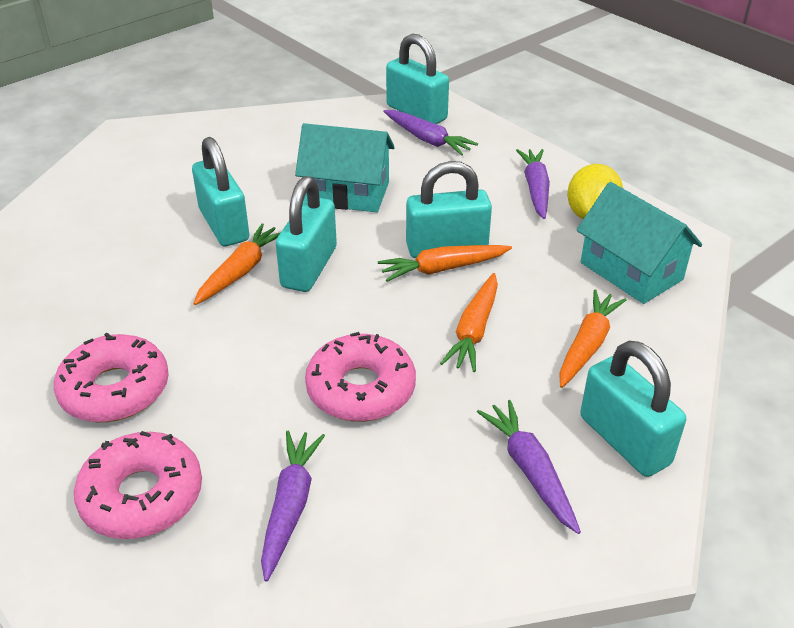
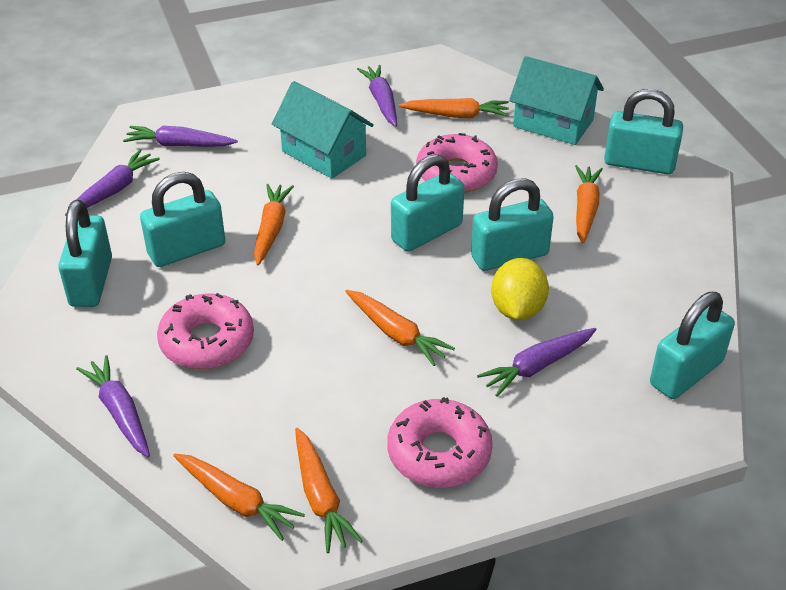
orange carrot: [193,223,281,305] [378,245,512,282] [440,273,498,372] [559,289,627,388] = 4 -> [173,454,305,541] [254,184,294,265] [295,428,363,553] [345,290,455,366] [399,98,509,118] [575,165,603,244] = 6
purple carrot: [261,431,325,582] [383,110,478,156] [477,400,581,534] [516,149,550,219] = 4 -> [65,149,160,216] [76,355,150,457] [123,126,238,147] [357,65,397,127] [477,328,596,397] = 5
turquoise padlock: [192,137,249,246] [276,176,337,292] [386,34,449,124] [406,161,492,258] [580,341,686,477] = 5 -> [58,200,112,307] [140,172,225,267] [391,154,465,252] [471,178,554,271] [604,89,683,174] [650,292,735,399] = 6

